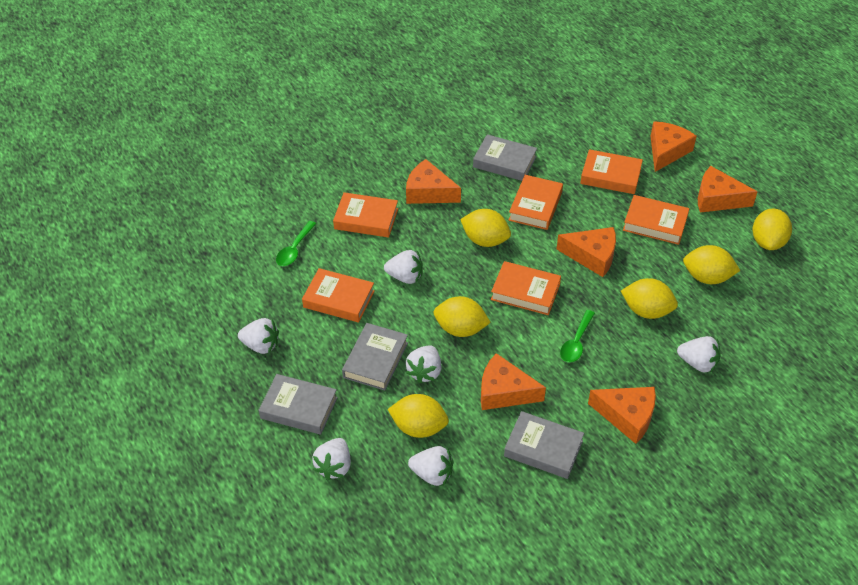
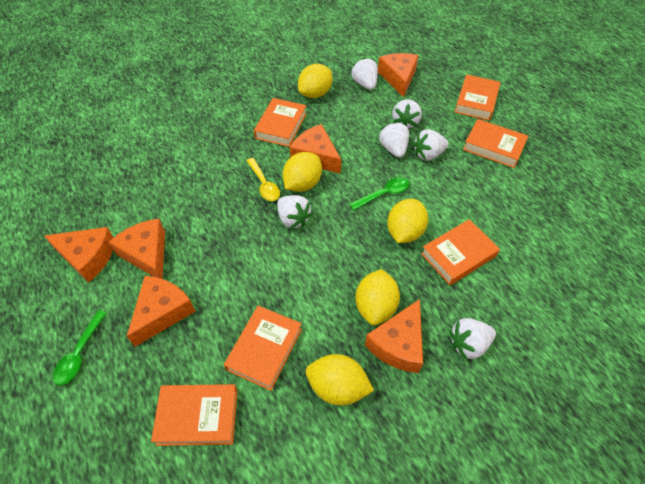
grey book: [259,374,338,435] [342,323,408,391] [473,134,537,181] [504,411,584,479] = 4 -> none = 0
yellow lemon: [388,394,449,438] [433,296,491,337] [460,209,511,247] [621,278,678,319] [683,245,740,284] [753,208,792,250] = 6 -> [283,152,322,192] [298,64,332,98] [306,354,374,405] [355,269,400,325] [387,199,428,243] = 5
yellow spoon: none = 0 -> [246,158,280,201] = 1

